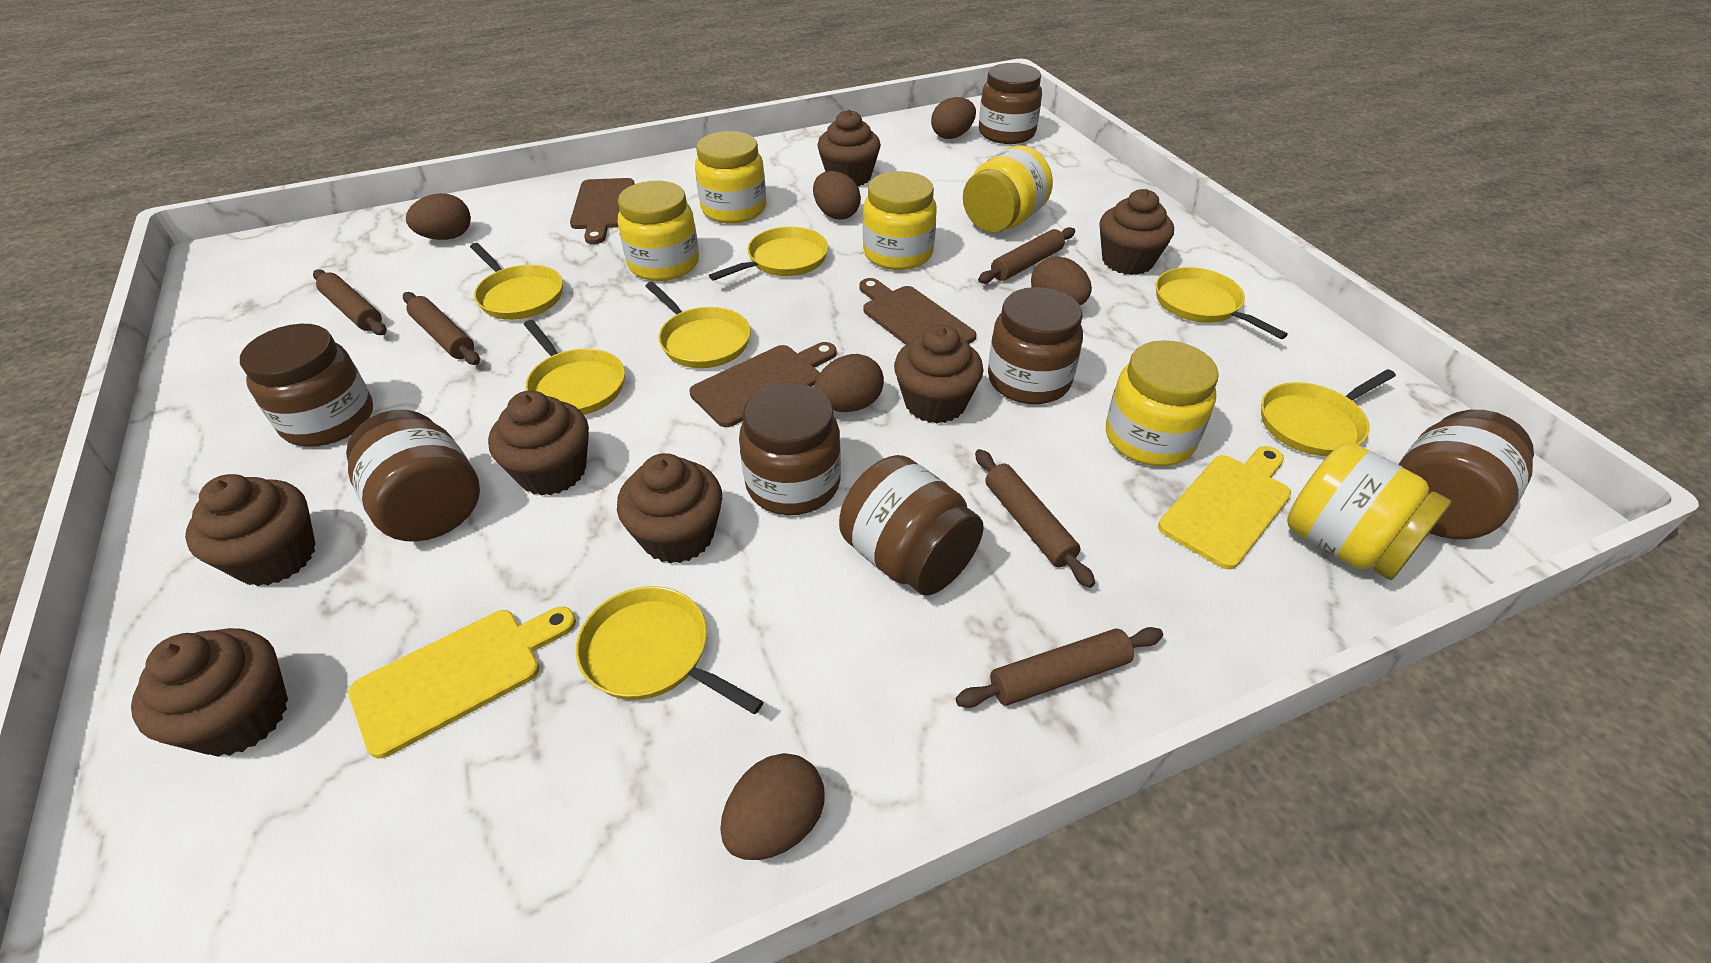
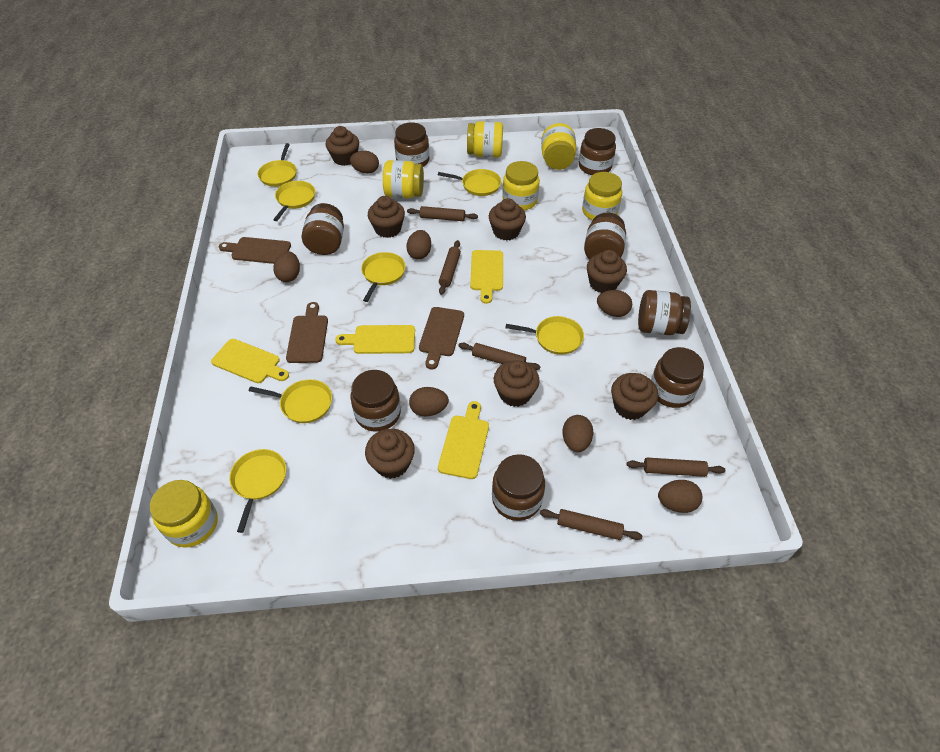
brown egg: [406,193,471,240] [720,753,825,860] [813,171,861,219] [814,354,884,412] [931,97,976,139] [1031,256,1092,305] = 6 -> [274,251,300,282] [350,151,379,174] [406,230,431,259] [409,387,449,417] [562,415,593,452] [597,290,632,317] [658,480,703,513] = 7
brown jar: [240,324,373,447] [346,410,480,542] [739,383,841,515] [839,455,984,596] [979,63,1042,144] [988,287,1083,404] [1398,410,1534,539] = 7 -> [302,203,344,255] [350,370,401,432] [394,122,429,167] [492,454,545,521] [579,128,616,175] [584,213,626,259] [638,290,691,335] [651,347,704,408] = 8
yellow cutting board: [349,607,576,758] [1158,446,1291,569] = 2 -> [211,339,289,383] [335,325,415,354] [438,401,489,479] [470,250,503,304] = 4

